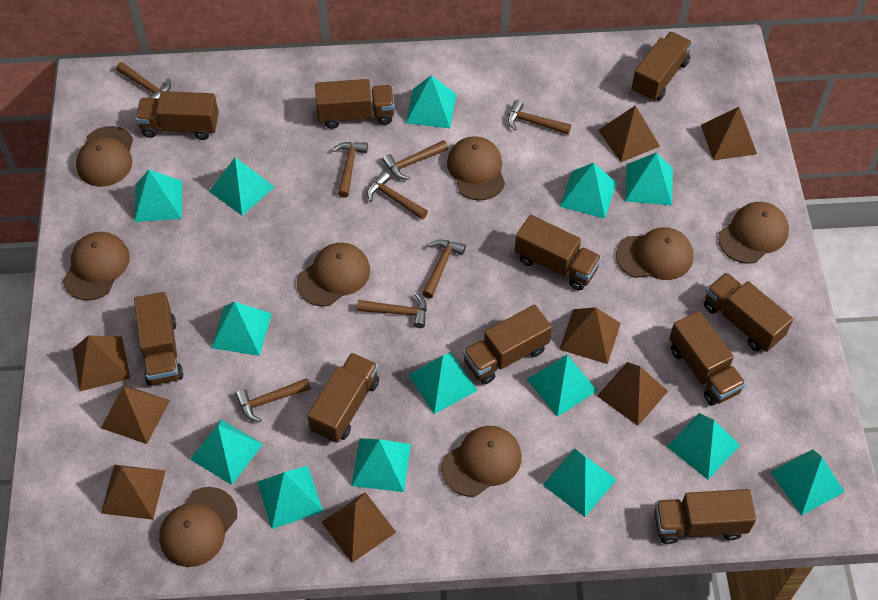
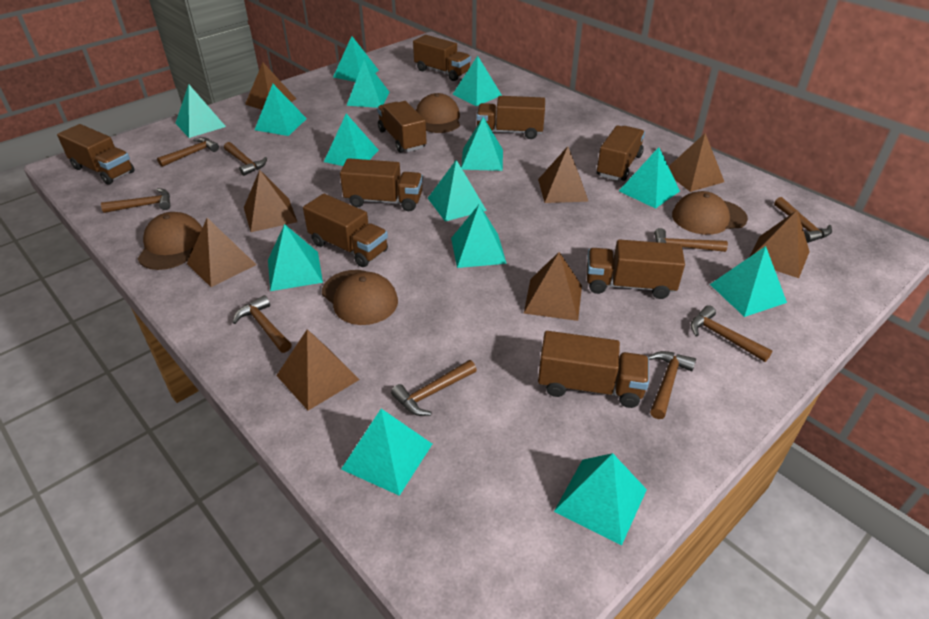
brown cap: [63,232,130,301] [76,126,133,187] [159,487,237,567] [297,242,370,307] [441,426,522,497] [447,136,505,201] [616,227,693,280] [718,202,789,264] = 8 -> [137,212,202,270] [322,270,398,325] [416,93,460,133] [672,191,748,235] = 4
brown hammer: [116,62,171,99] [235,378,311,422] [332,142,368,198] [357,293,427,328] [367,171,428,219] [382,140,448,180] [422,239,466,298] [508,100,571,134] = 8 -> [101,188,170,213] [157,137,219,167] [224,142,267,176] [233,295,292,353] [391,360,477,416] [648,351,696,419] [654,228,728,252] [690,305,772,362] [774,197,832,243] = 9
brown truck: [134,292,184,386] [136,91,219,140] [307,353,379,443] [315,79,395,129] [463,305,552,385] [515,215,602,290] [632,32,693,102] [654,489,756,544] [669,311,746,406] [704,272,793,352] = 10 -> [57,124,135,185] [303,194,388,267] [340,158,423,211] [377,101,427,153] [413,35,471,81] [477,96,545,139] [538,331,649,408] [587,239,685,299] [597,125,645,181] = 9

